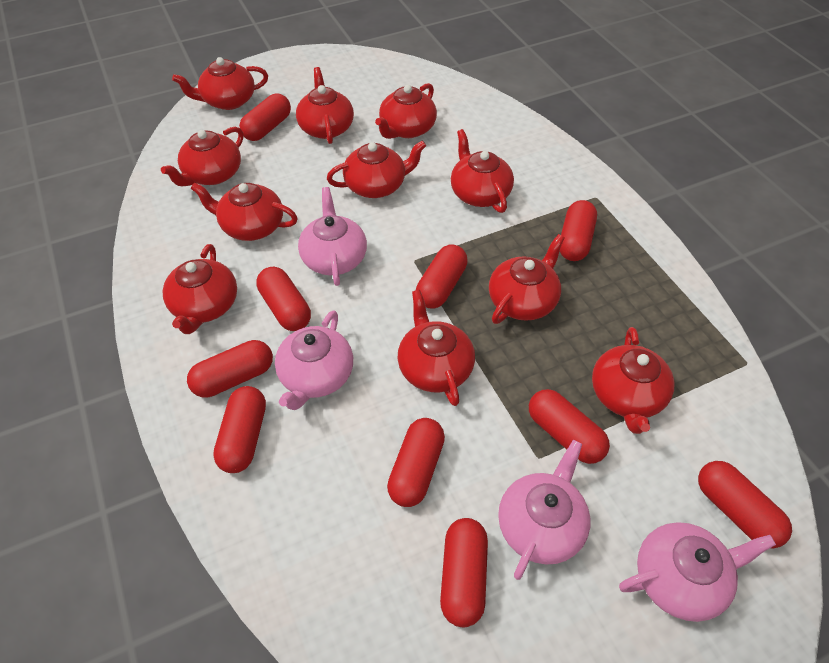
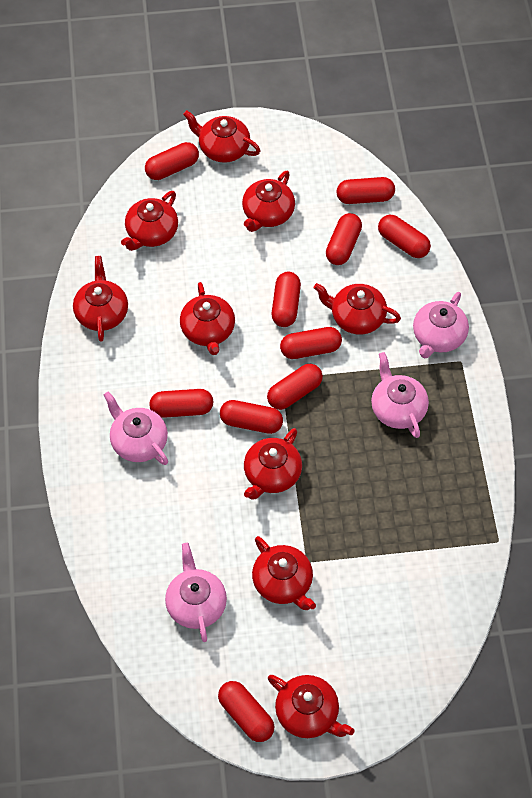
red teapot: [161,127,243,186] [163,244,237,334] [172,57,268,110] [190,182,298,241] [296,67,354,144] [327,140,426,198] [375,83,437,139] [398,290,475,406] [451,129,514,213] [489,234,565,324] [592,327,674,434] = 11 -> [73,256,128,342] [121,191,178,251] [180,282,235,355] [183,110,260,163] [242,171,295,232] [244,428,302,500] [252,536,316,610] [268,675,354,738] [314,283,401,334] = 9

